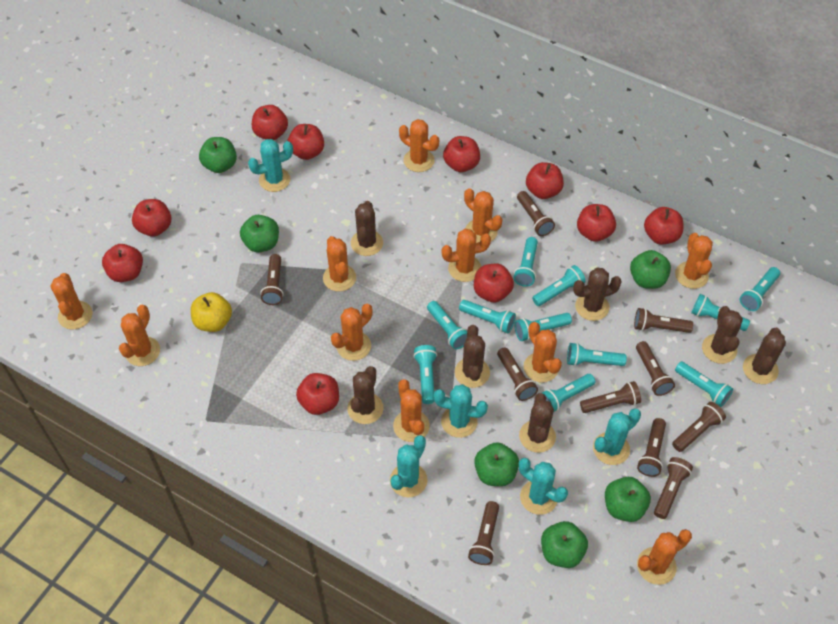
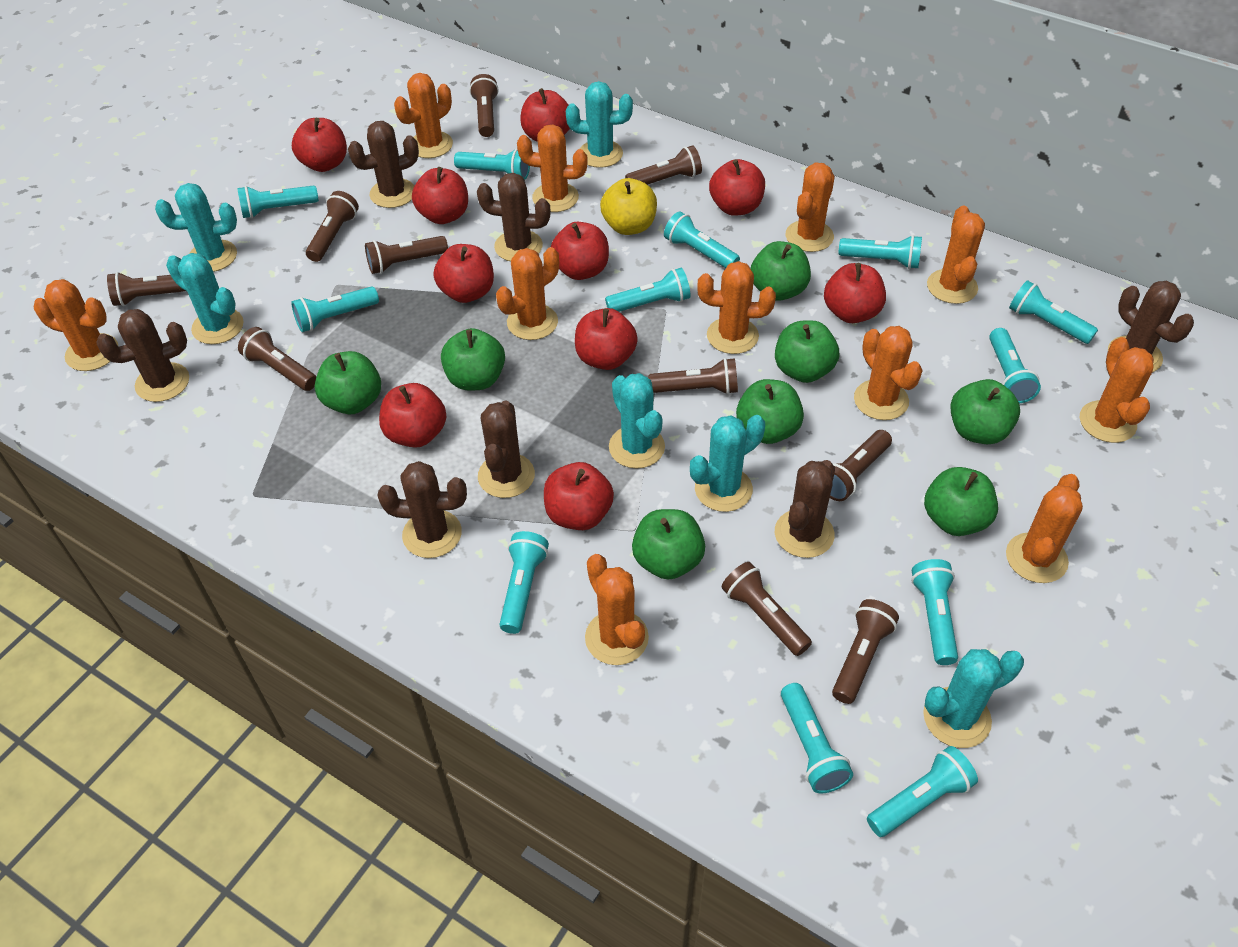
green apple: [199,137,237,173] [240,215,279,253] [474,442,519,486] [541,521,588,568] [605,477,651,522] [630,250,671,289] = 6 -> [315,351,381,414] [441,328,505,391] [632,509,705,580] [736,379,804,444] [751,241,811,301] [775,320,839,383] [924,467,998,536] [950,379,1020,444] = 8
turquoise cactus: [248,139,293,192] [390,435,427,497] [434,384,488,438] [519,458,568,515] [593,408,641,465] = 5 -> [155,183,237,272] [166,253,243,344] [566,81,633,168] [609,373,665,469] [690,415,765,512] [923,649,1024,748] = 6
turquoise flashlight: [414,345,437,404] [427,301,467,349] [459,300,516,333] [514,237,538,287] [515,313,572,341] [532,265,586,306] [542,374,595,412] [567,343,627,366] [675,362,733,407] [691,294,750,331] [740,267,780,311] = 11 -> [237,186,319,218] [291,286,379,332] [454,148,530,180] [499,531,549,634] [605,268,691,312] [664,211,740,268] [781,683,853,793] [839,235,922,269] [867,746,978,837] [911,559,958,665] [989,328,1041,403] [1009,280,1098,344] = 12

